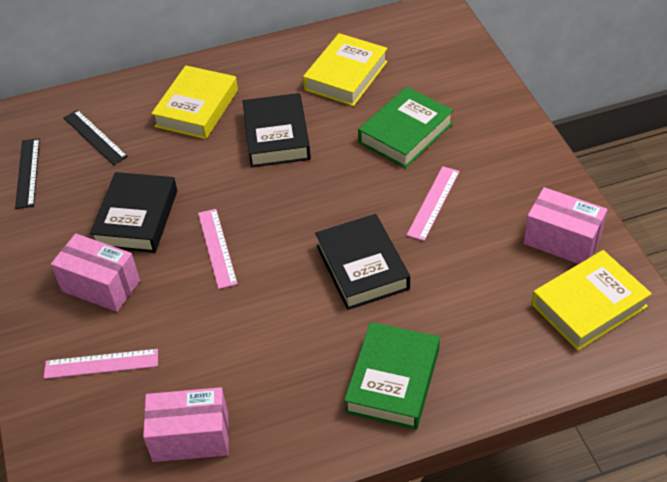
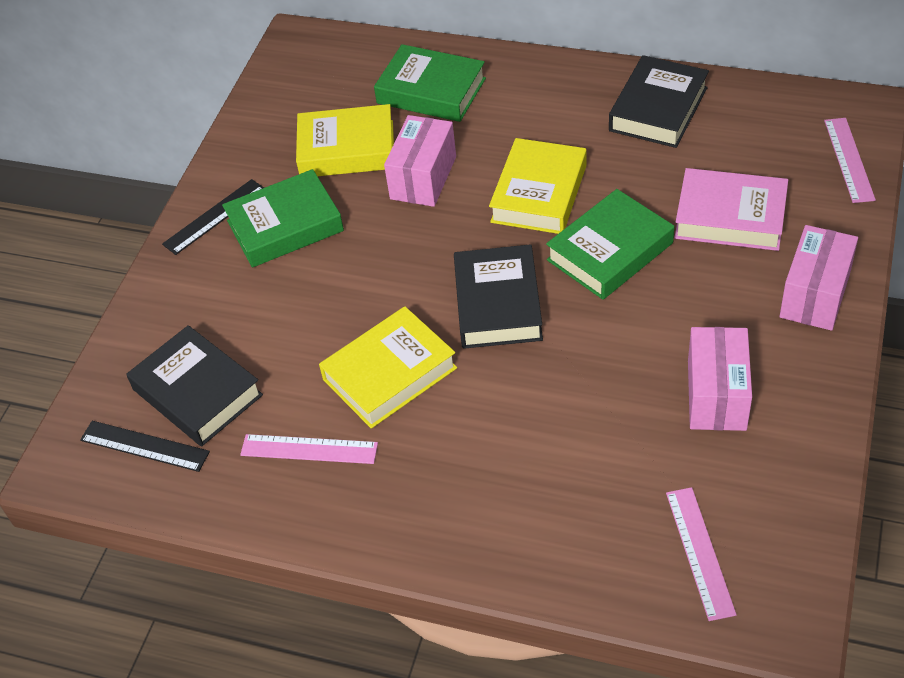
green book: [344,322,440,430] [358,87,454,168] = 2 -> [222,169,344,268] [374,44,486,122] [546,189,674,300] = 3
pink book: none = 0 -> [674,168,788,251] = 1

